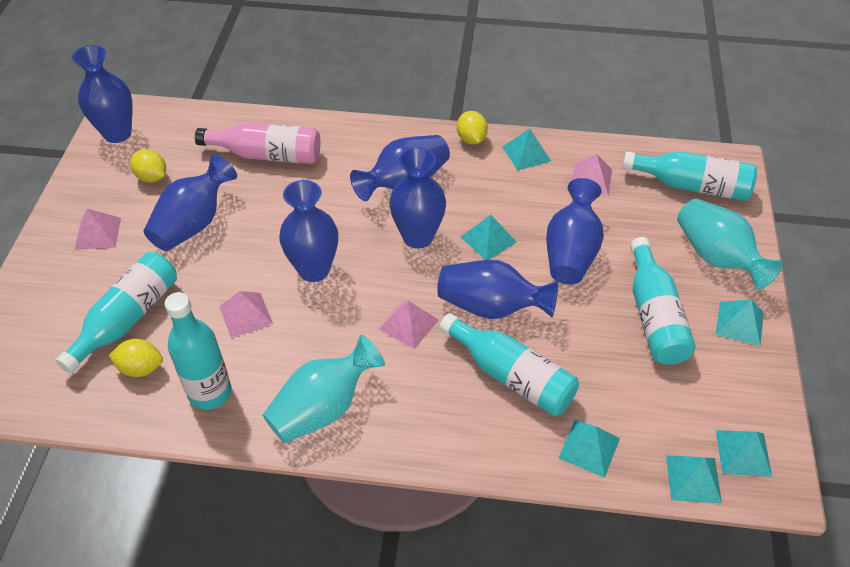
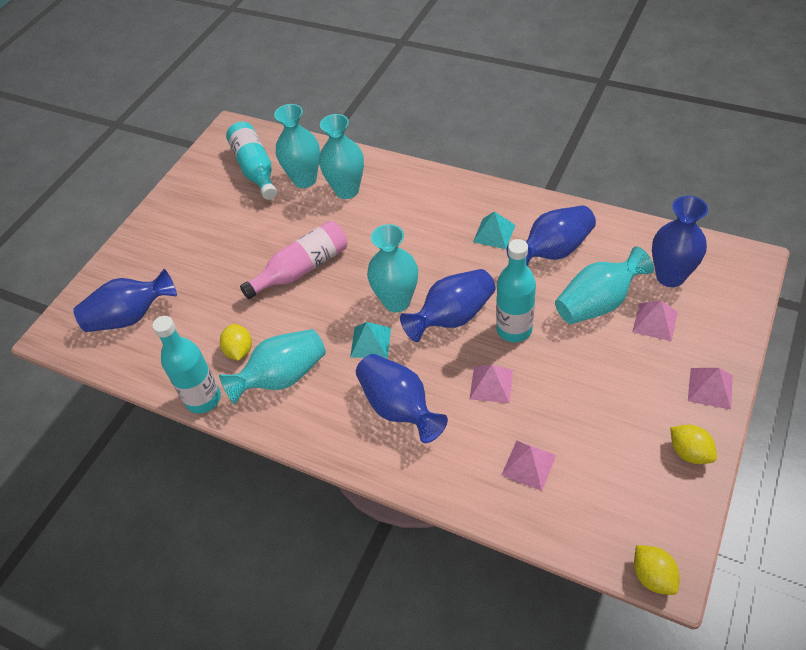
blue vase: [72,45,132,143] [143,155,237,251] [279,180,338,282] [350,135,450,201] [389,147,446,249] [437,260,558,319] [546,178,604,285] = 7 -> [73,269,177,332] [356,354,448,443] [400,269,495,342] [506,205,596,266] [652,196,708,287] = 5
turquoise bottle: [55,252,177,374] [164,292,231,410] [439,313,579,416] [622,151,757,201] [630,237,696,365] = 5 -> [152,316,221,413] [226,122,277,200] [496,239,536,342] = 3
turquoise pyramid: [461,215,516,260] [502,128,551,170] [559,420,620,478] [666,455,722,503] [715,299,764,346] [716,430,772,477] = 6 -> [350,322,391,358] [473,211,515,249] = 2
turquoise vase: [263,335,385,443] [677,199,783,290] = 2 -> [219,329,326,404] [274,104,320,188] [319,114,364,199] [367,224,418,312] [555,246,654,324] = 5

